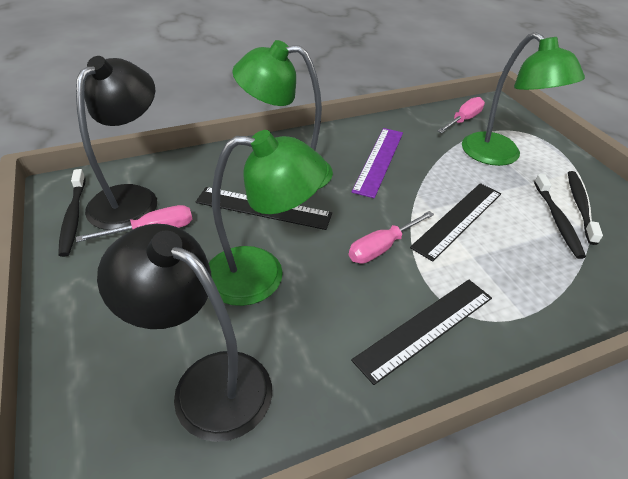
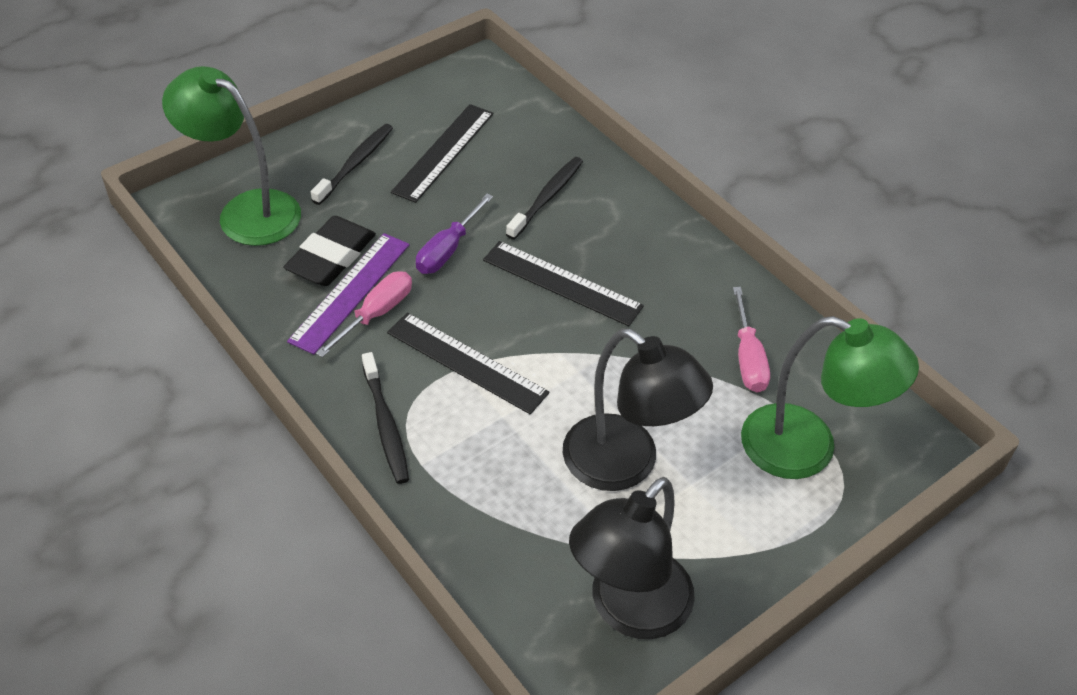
black eraser: none = 0 -> [284,216,376,286] = 1
green lamp: [209,130,327,306] [232,40,333,189] [462,32,585,166] = 3 -> [162,66,301,246] [741,316,919,479] = 2
pink screwdriver: [76,205,192,242] [349,211,434,264] [438,97,485,133] = 3 -> [316,271,412,358] [733,287,770,393] = 2
purple screwdriver: none = 0 -> [416,194,493,274] = 1

